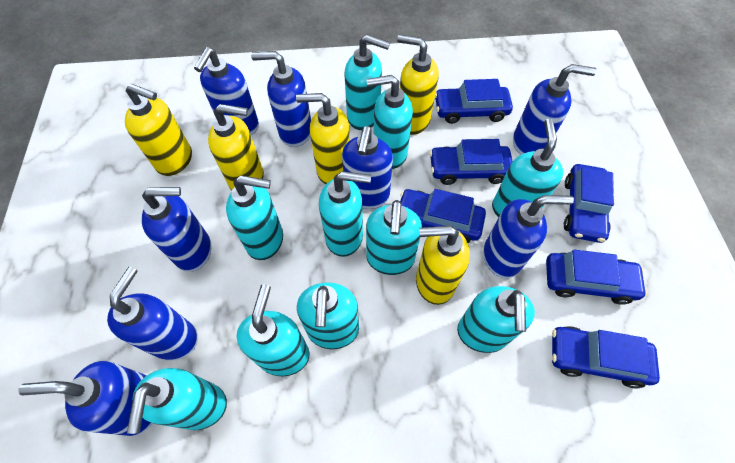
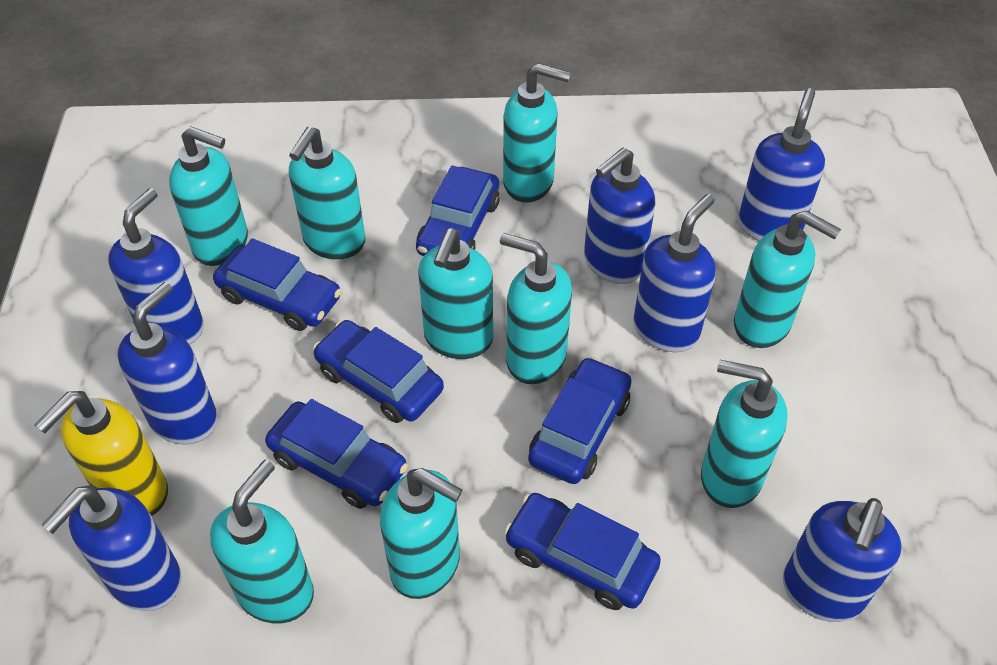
blue soap dispenser: [18,361,153,436] [107,267,198,360] [142,187,211,272] [194,47,259,135] [251,51,311,147] [342,126,393,209] [483,195,574,278] [513,64,597,155] = 8 -> [42,485,182,611] [108,188,204,345] [118,282,218,444] [584,148,655,284] [633,194,716,352] [738,88,825,241] [783,498,902,622] = 7
turquoise soap dispenser: [127,368,227,434] [226,175,283,260] [237,284,310,376] [297,282,359,349] [319,171,371,257] [345,35,390,130] [366,75,413,169] [366,200,422,275] [457,286,535,353] [492,118,563,217] = 10 -> [169,126,248,266] [210,460,314,624] [289,127,365,260] [380,468,462,599] [418,229,493,359] [500,233,572,384] [503,63,571,203] [701,360,788,508] [734,211,841,348] = 9
yellow soap dispenser: [125,84,192,176] [208,104,264,191] [296,93,350,184] [397,35,439,135] [416,225,470,305] = 5 -> [35,391,168,516] = 1

